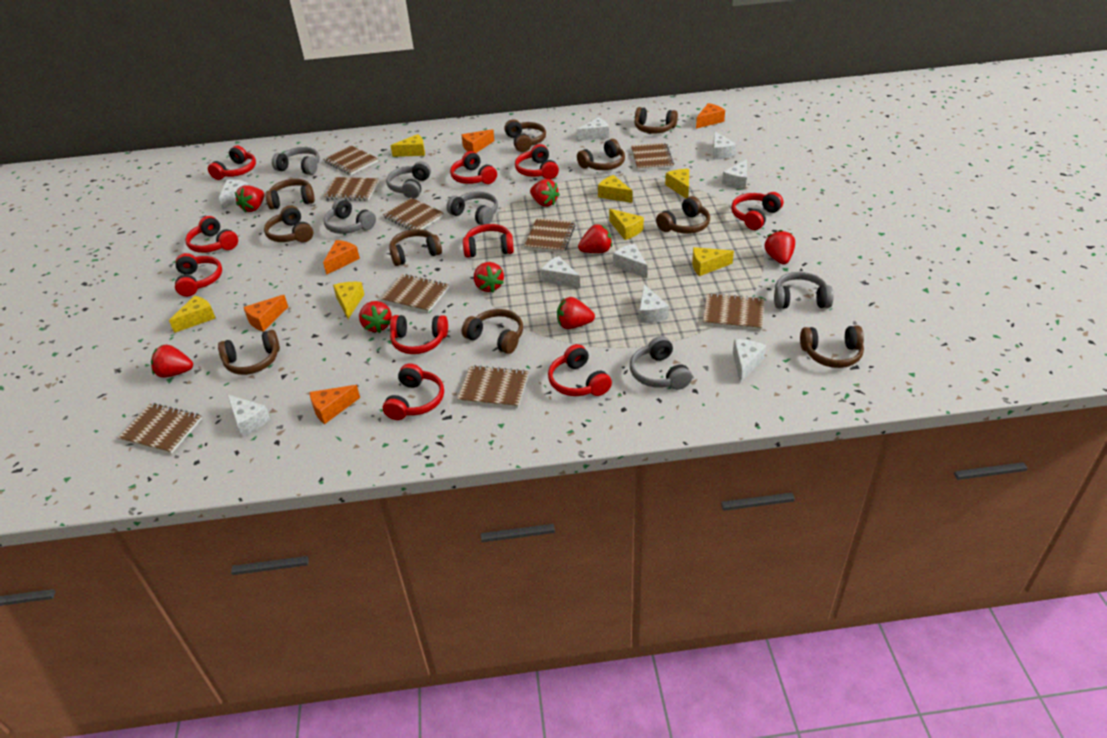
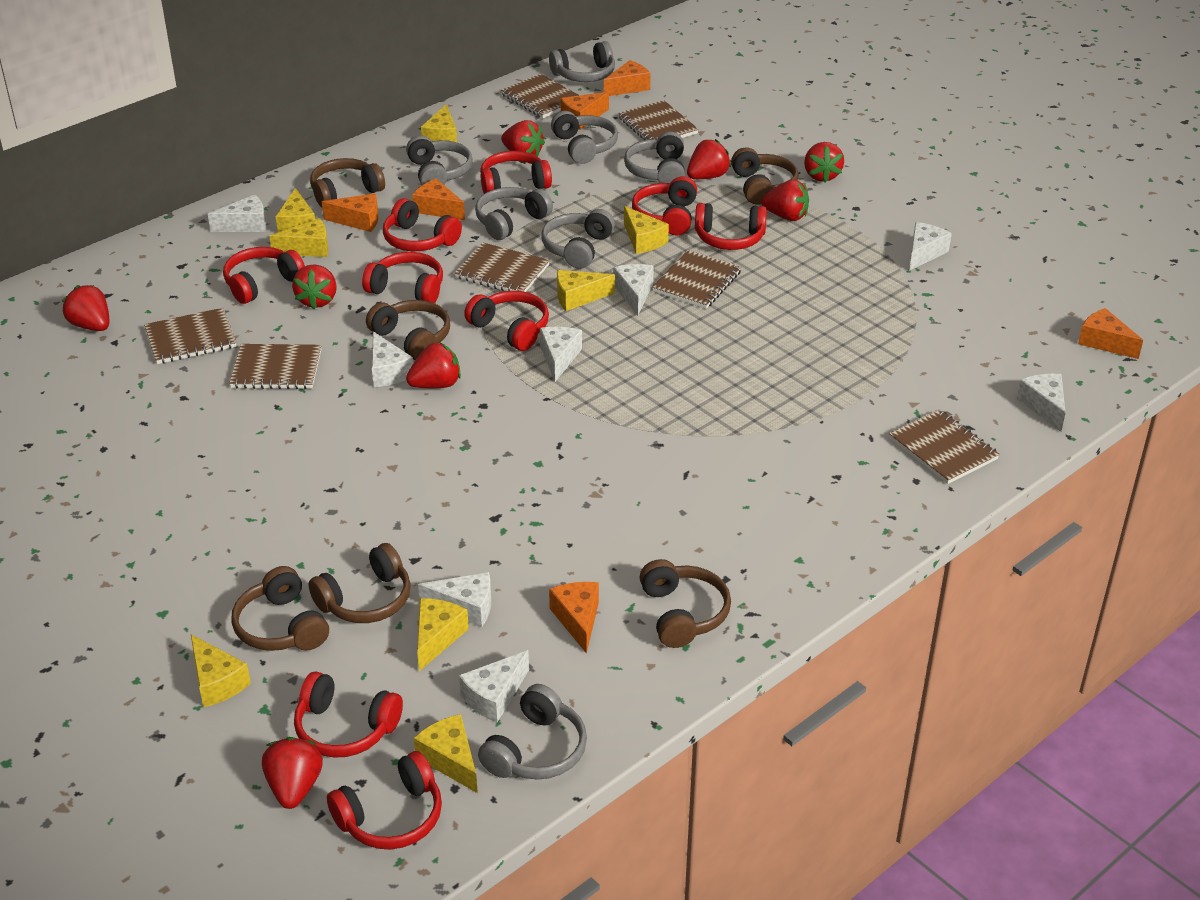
brown headphones: [218,330,280,375] [264,205,313,242] [266,179,315,210] [389,229,442,266] [462,309,523,354] [504,119,546,152] [577,139,625,170] [634,107,678,134] [656,196,710,234] [800,326,864,368] = 10 -> [231,566,329,651] [308,543,411,623] [310,158,385,207] [366,300,450,360] [640,559,731,648] [731,147,799,204] = 6
brown notebook: [118,403,202,454] [323,177,379,201] [324,145,378,175] [380,274,449,313] [383,198,444,230] [457,365,529,408] [524,218,576,253] [631,143,674,171] [703,293,764,330] = 9 -> [144,308,237,364] [229,344,322,389] [454,243,550,292] [501,74,579,118] [618,100,699,140] [652,250,742,309] [889,409,1000,484] = 7
grey headphones: [272,147,320,175] [324,199,376,234] [386,161,431,199] [446,192,498,225] [630,336,692,390] [774,272,834,309] = 6 -> [406,135,473,185] [475,187,553,240] [478,684,587,780] [541,209,615,269] [549,41,615,82] [551,111,618,164] [624,132,685,183] = 7
orange cheese: [243,295,288,332] [310,385,360,424] [323,240,360,275] [461,129,495,153] [696,103,725,129] = 5 -> [322,193,378,232] [412,179,465,220] [549,582,599,654] [561,92,609,130] [604,60,651,96] [1078,308,1143,359] = 6
red headphones: [175,253,222,297] [185,216,238,253] [208,146,256,180] [383,364,444,420] [390,315,448,354] [450,151,497,184] [463,224,514,258] [515,144,559,179] [548,344,612,396] [731,192,783,230] = 10 -> [223,247,305,304] [294,672,403,758] [327,751,442,850] [362,252,443,303] [383,198,462,251] [464,291,549,351] [480,151,552,194] [632,176,697,235] [695,203,767,250] = 9
white cheese: [219,179,248,209] [228,395,270,437] [541,256,580,288] [576,117,609,141] [613,243,648,278] [639,284,669,323] [713,131,737,159] [722,159,747,189] [733,339,766,383] = 9 -> [208,195,266,232] [372,331,413,387] [418,572,491,627] [459,650,529,722] [540,327,582,382] [613,264,654,316] [909,222,952,271] [1017,374,1065,432] = 8
yellow cheese: [169,296,216,333] [333,282,365,319] [390,134,425,157] [598,175,633,203] [609,209,644,240] [665,169,689,199] [692,247,734,276] = 7 -> [191,634,251,707] [269,218,328,257] [276,188,315,232] [414,714,478,793] [417,598,469,671] [421,104,457,142] [557,270,615,311] [624,206,669,254] = 8

